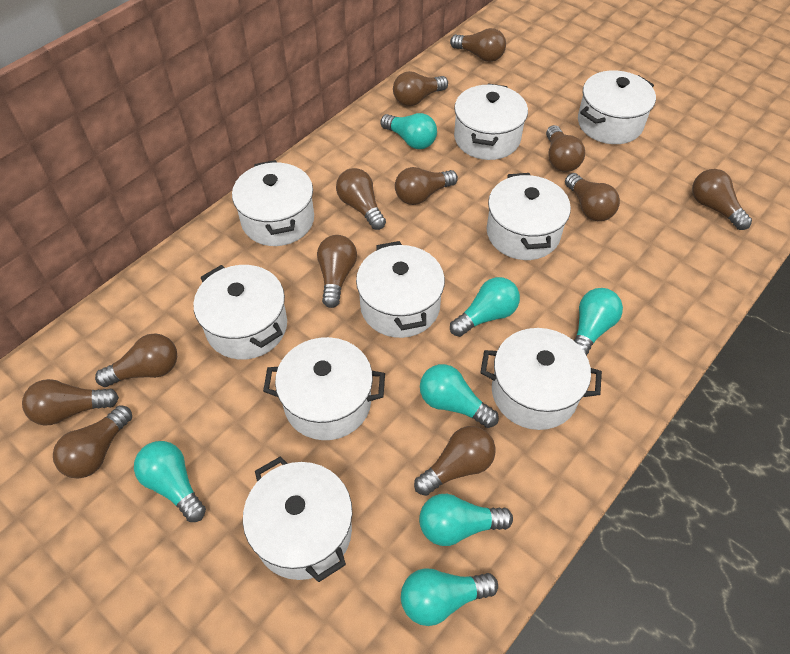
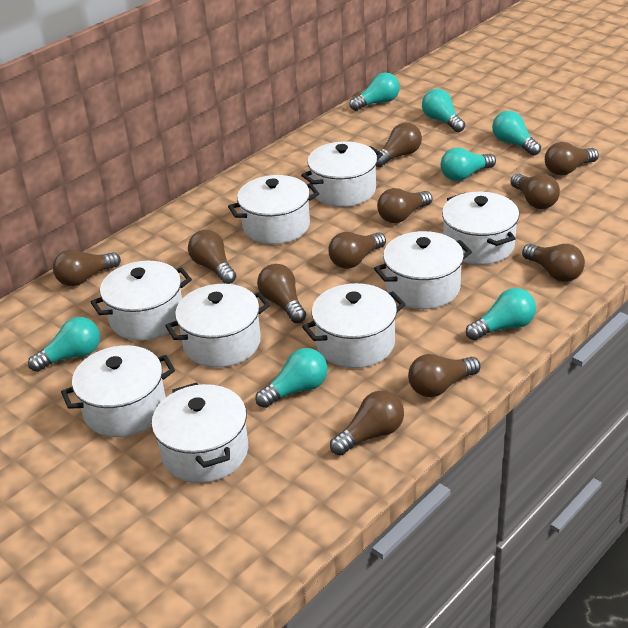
brown light bulb: [22,379,119,425] [53,405,132,479] [95,334,177,387] [317,235,357,308] [336,168,386,230] [393,71,448,106] [395,167,458,205] [414,426,496,496] [450,28,506,62] [546,125,585,172] [565,173,620,221] [692,169,752,230] = 12 -> [53,250,121,286] [188,230,236,284] [257,264,306,323] [328,232,386,269] [330,391,404,456] [376,123,422,167] [377,188,432,223] [408,354,481,397] [511,174,560,209] [522,244,585,282] [545,142,599,175] = 11

